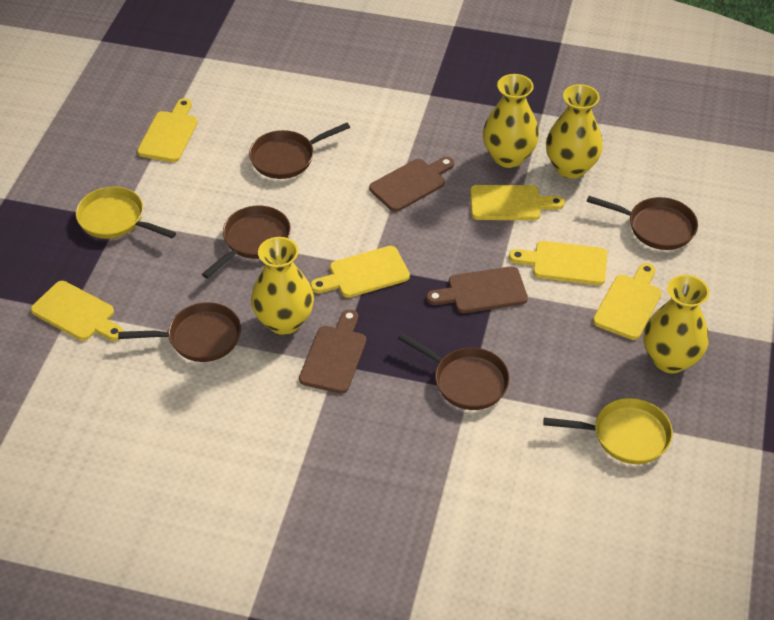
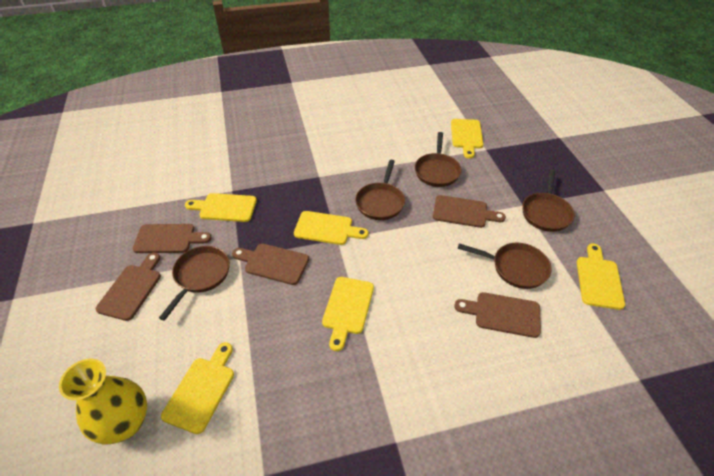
brown cutting board: [299,309,366,394] [369,157,454,212] [426,266,528,313] = 3 -> [96,253,161,321] [133,224,212,253] [232,244,309,285] [433,195,506,228] [454,292,541,338] = 5
yellow pan: [76,187,176,239] [543,398,673,464] = 2 -> none = 0
yellow vase: [251,237,314,335] [483,74,539,168] [546,84,603,179] [644,275,709,373] = 4 -> [59,359,147,444] = 1

